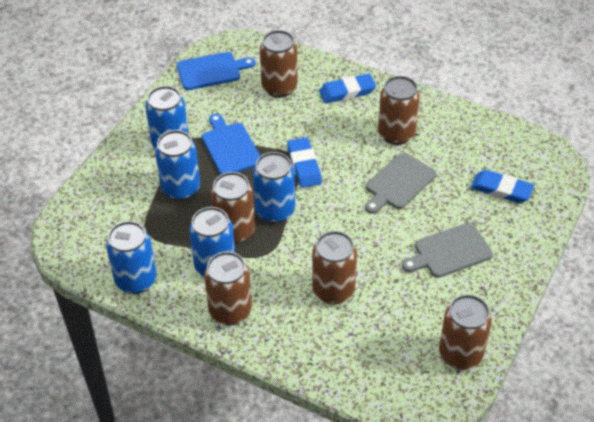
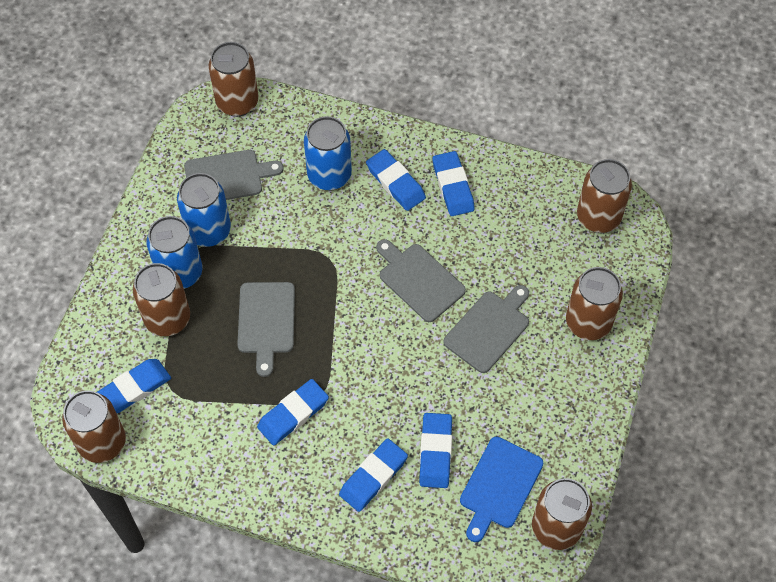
blue can: [106,221,157,294] [145,86,189,149] [155,130,200,201] [189,207,235,276] [253,152,295,223] = 5 -> [147,216,202,289] [177,173,231,247] [304,116,352,191] = 3
blue cutting board: [177,52,256,90] [202,114,260,174] = 2 -> [460,437,544,542] = 1
blue eraser: [287,137,322,188] [319,73,376,104] [471,170,534,203] = 3 -> [97,359,171,413] [257,379,329,446] [339,438,408,512] [366,149,426,211] [419,413,452,488] [432,151,475,216] = 6
grey cutting board: [365,153,436,214] [402,223,493,278] = 2 -> [184,150,283,200] [237,282,295,377] [376,239,466,322] [443,285,529,373] = 4

